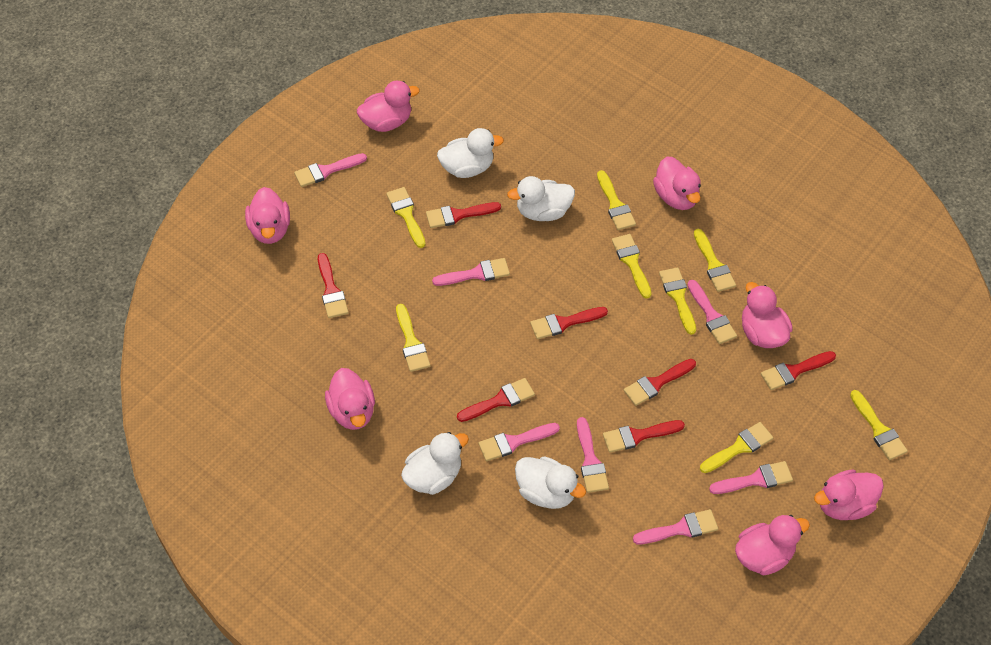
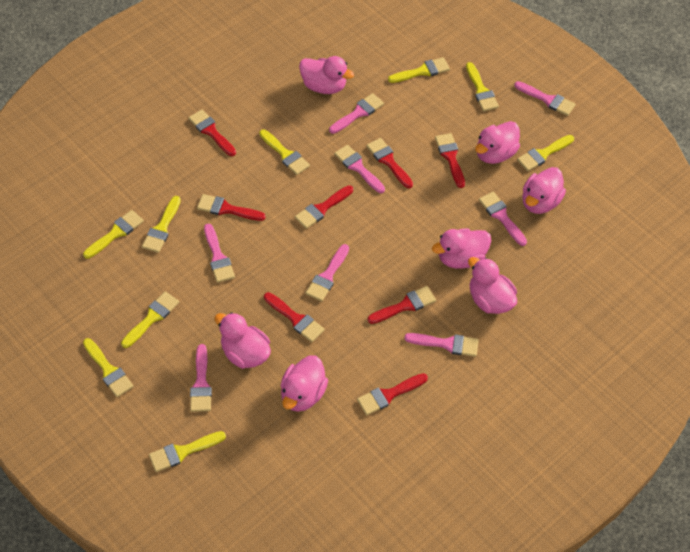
pink brush: [294,153,367,187] [432,258,510,286] [479,423,560,461] [577,417,609,493] [633,509,718,544] [687,280,737,344] [709,461,793,494] = 7 -> [190,344,212,412] [204,224,235,283] [305,244,349,302] [329,93,384,134] [334,145,385,193] [405,333,479,357] [479,192,527,246] [514,81,576,116] = 8
red brush: [318,253,349,318] [426,202,501,228] [457,378,535,422] [530,307,608,339] [603,420,685,453] [624,359,696,406] [761,351,836,390] = 7 -> [188,110,236,156] [197,194,266,221] [264,292,325,342] [295,185,353,229] [357,373,428,415] [366,138,413,188] [368,286,436,324] [435,133,465,188] = 8
white duck: [401,432,469,495] [437,128,504,178] [507,176,575,221] [515,456,586,509] = 4 -> none = 0
yellow brush: [386,187,426,248] [396,304,430,372] [597,170,636,230] [612,234,652,299] [659,267,696,335] [694,229,736,292] [700,422,773,473] [850,390,908,460] = 8 -> [83,210,144,259] [83,338,134,397] [121,291,179,348] [142,196,181,253] [149,431,226,472] [259,129,310,175] [388,57,450,83] [466,62,499,111] [517,135,574,171] = 9

